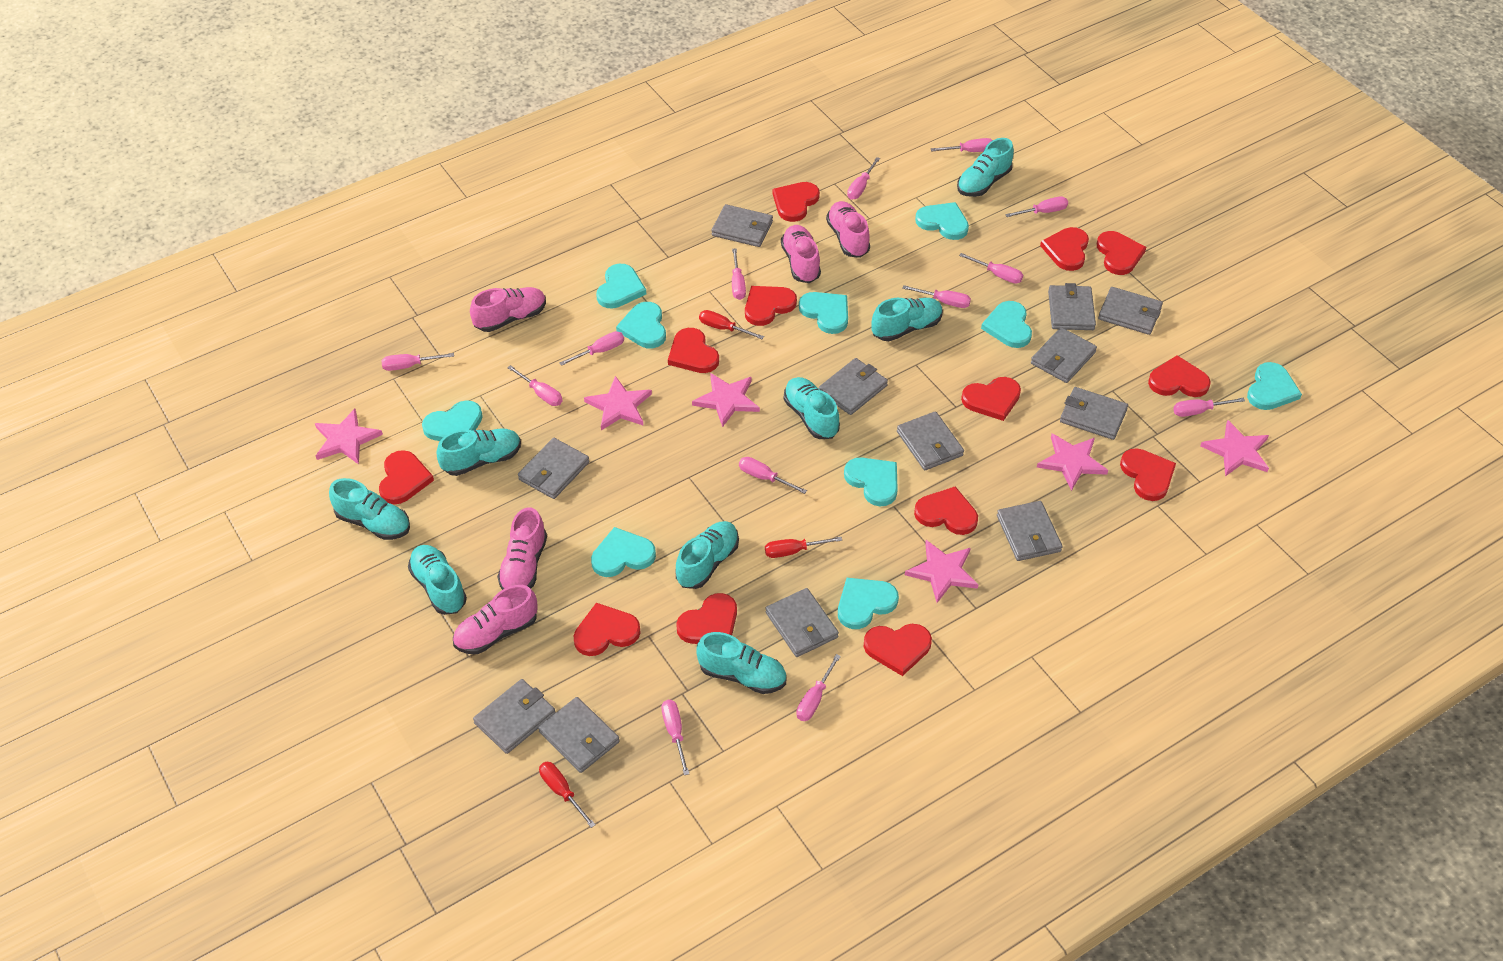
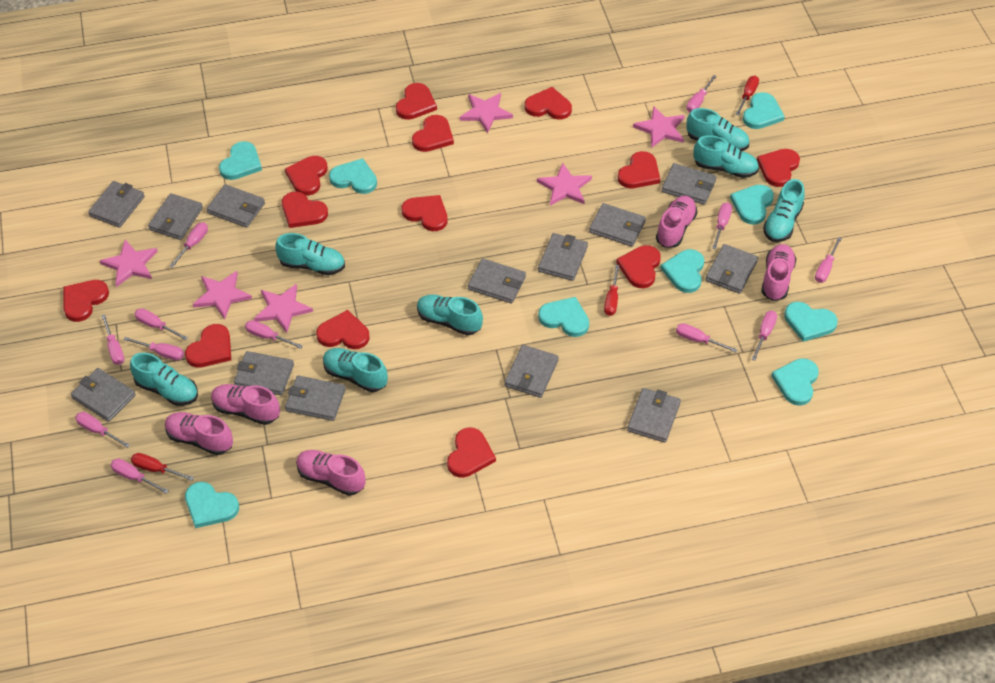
grey wallet: [473,679,556,754] [518,438,590,499] [538,697,620,773] [711,204,773,247] [765,588,839,657] [819,358,888,415] [897,411,964,470] [997,501,1063,561] [1031,327,1097,383] [1048,283,1096,330] [1060,387,1128,440] [1098,287,1163,335] = 12 -> [71,368,136,422] [88,181,145,228] [148,193,203,240] [206,184,265,228] [234,351,294,395] [285,376,346,421] [468,258,526,304] [505,345,559,398] [538,233,588,281] [589,203,646,247] [627,388,681,443] [662,163,716,205] [705,244,758,294] = 13
pink screwdriver: [381,353,454,371] [507,365,563,406] [559,331,624,366] [661,700,689,775] [732,249,746,300] [739,457,807,494] [796,654,841,721] [847,157,880,200] [902,285,971,308] [931,138,993,152] [959,253,1023,284] [1005,196,1068,217] [1173,398,1245,417] = 13 -> [75,412,130,448] [101,315,124,365] [110,459,169,494] [123,337,184,360] [134,308,188,340] [170,222,208,268] [245,320,303,349] [676,323,738,352] [686,75,717,113] [712,202,732,249] [751,311,777,361] [815,237,842,283] = 12
turquoise heart: [422,400,483,441] [591,527,656,577] [596,264,646,308] [616,302,666,348] [799,292,848,334] [838,578,899,629] [844,457,898,506] [915,202,969,240] [981,301,1032,348] [1247,362,1302,410] = 10 -> [185,482,239,528] [219,141,262,180] [329,158,377,194] [538,297,589,337] [660,249,704,293] [730,184,774,225] [743,92,785,129] [771,358,819,406] [784,302,838,342] = 9
turquoise shoe: [329,478,410,540] [408,545,467,615] [436,428,521,476] [675,521,739,589] [696,632,786,694] [784,377,840,439] [871,298,943,341] [957,138,1014,197] = 8 -> [130,353,198,406] [275,233,345,275] [323,348,388,392] [417,294,483,336] [686,108,749,151] [694,135,759,178] [763,179,805,242] = 7

